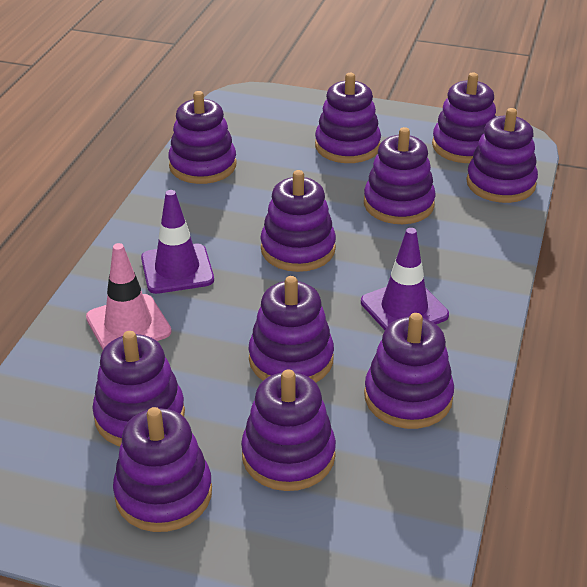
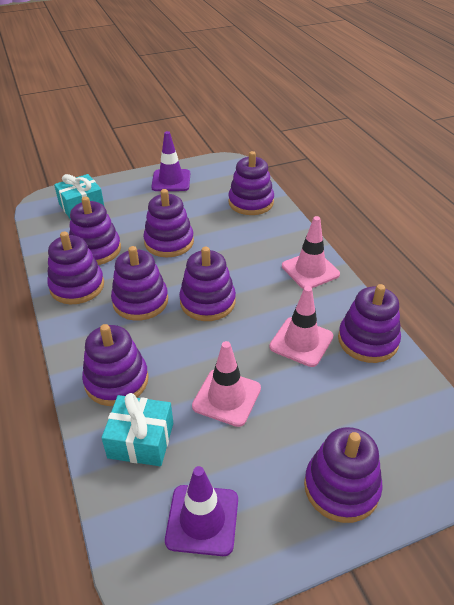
pink traffic cone: [86,243,172,349] = 1 -> [192,341,261,427] [269,286,333,367] [282,216,340,289] = 3
purple stacking toy: [92,331,185,446] [113,407,212,532] [168,91,236,184] [241,369,336,491] [249,276,334,383] [260,170,336,272] [315,73,381,163] [364,127,436,224] [364,313,454,429] [432,72,496,163] [466,108,538,203] = 11 -> [47,231,104,304] [69,196,121,265] [82,324,149,406] [111,246,168,321] [143,189,194,257] [179,247,236,321] [228,151,274,215] [304,427,383,523] [338,284,401,363] = 9
turquoise gift: none = 0 -> [54,174,104,220] [101,393,173,466] = 2

